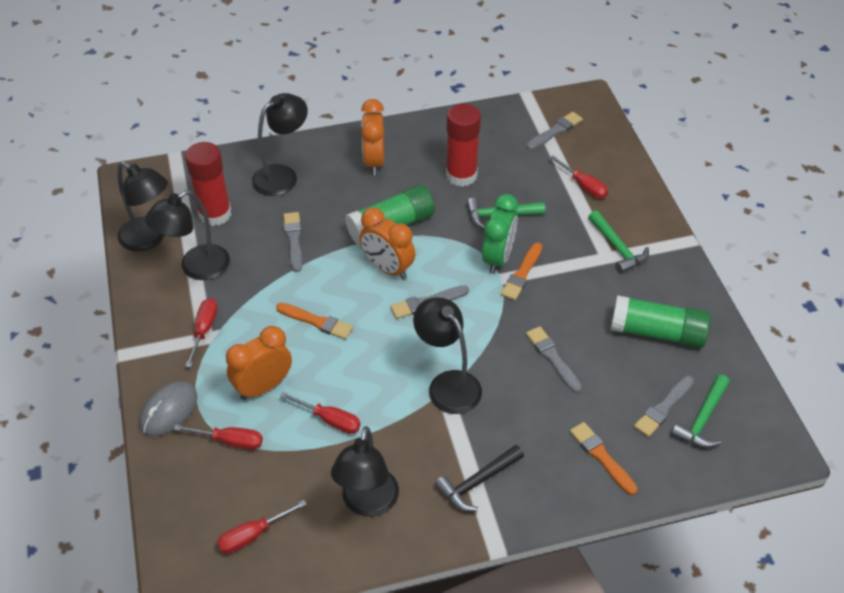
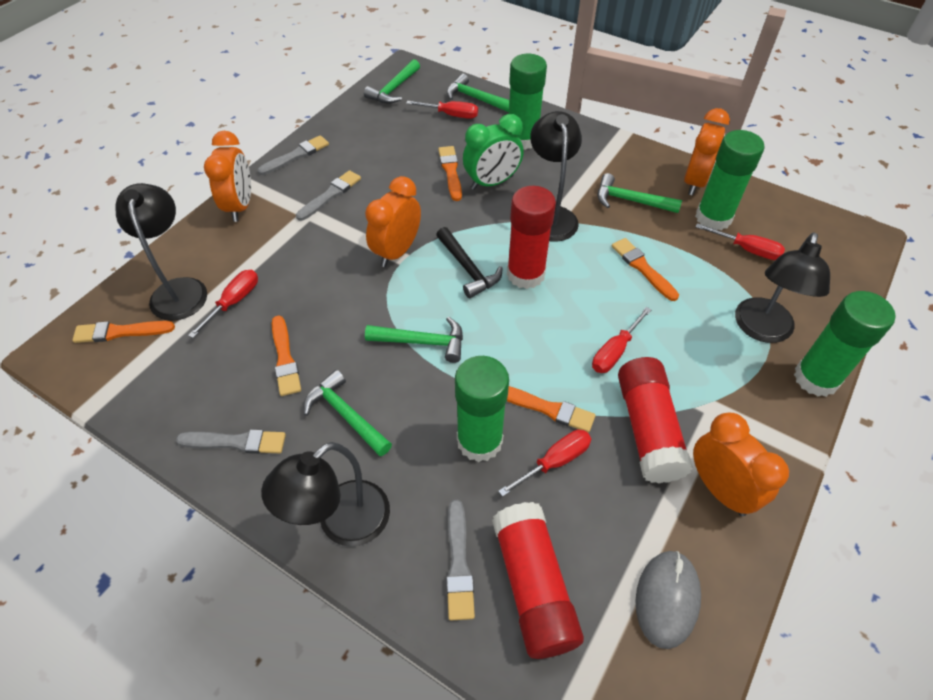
black lamp: [117,161,168,252] [145,190,230,280] [252,93,308,196] [331,426,399,517] [413,297,482,414] = 5 -> [116,183,207,321] [261,442,390,547] [530,111,582,242] [735,232,830,343] = 4
green glue stick: [345,185,435,246] [611,295,711,348] = 2 -> [455,356,509,462] [509,54,547,150] [695,130,765,230] [794,291,896,397] = 4
green hammer: [466,197,545,229] [588,210,649,274] [671,375,730,448] = 3 -> [304,370,392,457] [364,59,420,104] [365,317,463,363] [447,74,510,112] [598,173,682,213] = 5
grey brush: [283,212,302,272] [390,285,469,319] [526,112,583,150] [526,326,582,393] [634,376,694,437] = 5 -> [176,429,286,454] [257,135,329,175] [296,170,361,221] [446,500,475,620] = 4
orange brush: [276,303,353,339] [501,242,542,300] [570,422,638,495] = 3 -> [72,321,175,343] [272,316,301,396] [438,146,462,201] [507,386,596,433] [612,238,679,301] = 5
orange clock: [226,326,292,400] [359,208,415,279] [361,99,384,175] = 3 -> [204,131,251,222] [365,176,421,267] [684,108,730,196] [693,413,789,516] = 4
red glue stick: [185,142,231,226] [446,104,481,187] = 2 -> [492,502,584,659] [507,186,556,289] [618,357,693,483] = 3

